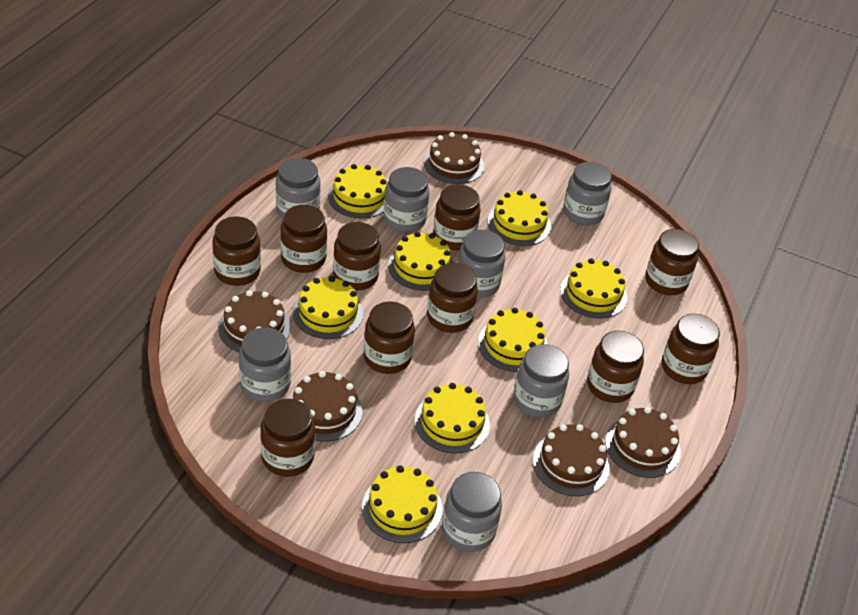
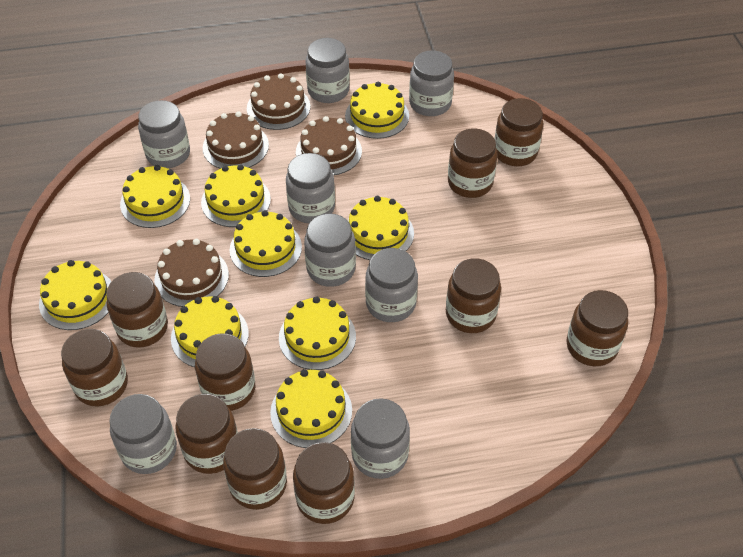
brown cake: [218,290,291,352] [290,371,362,441] [424,132,484,184] [533,424,610,496] [605,407,681,478] = 5 -> [154,239,229,307] [203,111,269,169] [247,73,310,130] [296,116,362,175] = 4
grey jar: [239,327,291,402] [276,158,321,219] [383,167,429,233] [442,472,502,552] [458,230,506,298] [513,344,569,417] [563,162,612,226] = 7 -> [110,394,177,474] [138,100,190,168] [286,153,335,223] [304,213,356,287] [306,38,350,103] [351,398,410,479] [365,248,418,322] [409,50,454,116] = 8
yellow cake: [293,276,363,339] [328,164,387,219] [362,465,443,543] [388,232,454,291] [414,383,490,453] [478,308,548,372] [488,190,551,246] [560,258,627,319] = 8 -> [39,260,112,330] [120,165,190,228] [171,296,249,367] [201,164,271,227] [230,210,302,277] [270,369,352,448] [279,296,356,370] [345,82,409,139] [347,196,414,260] = 9

